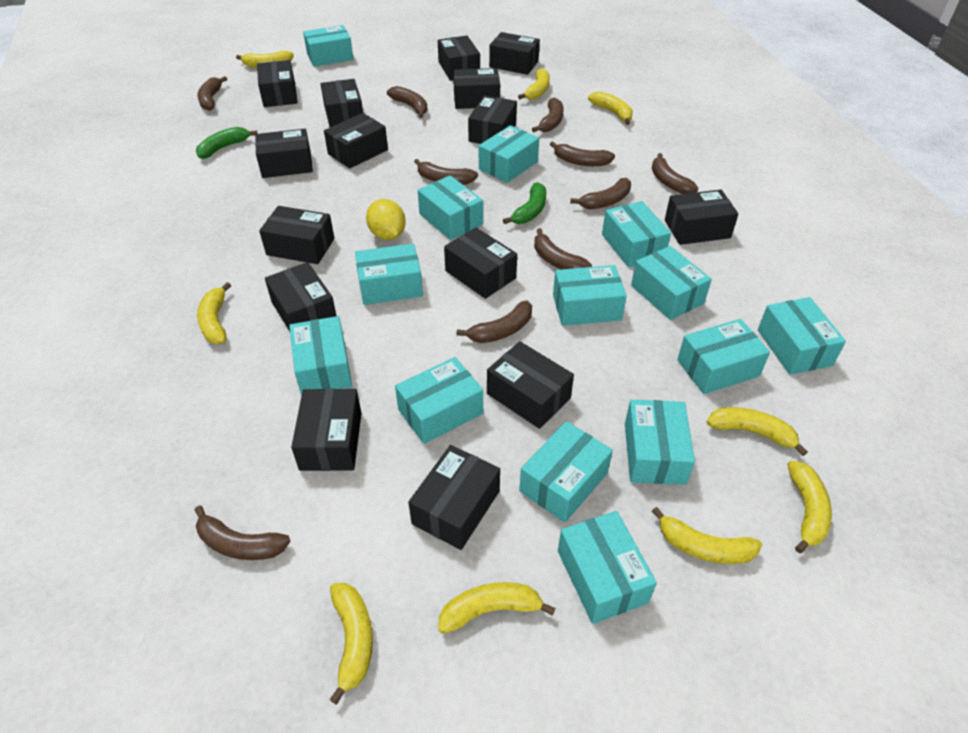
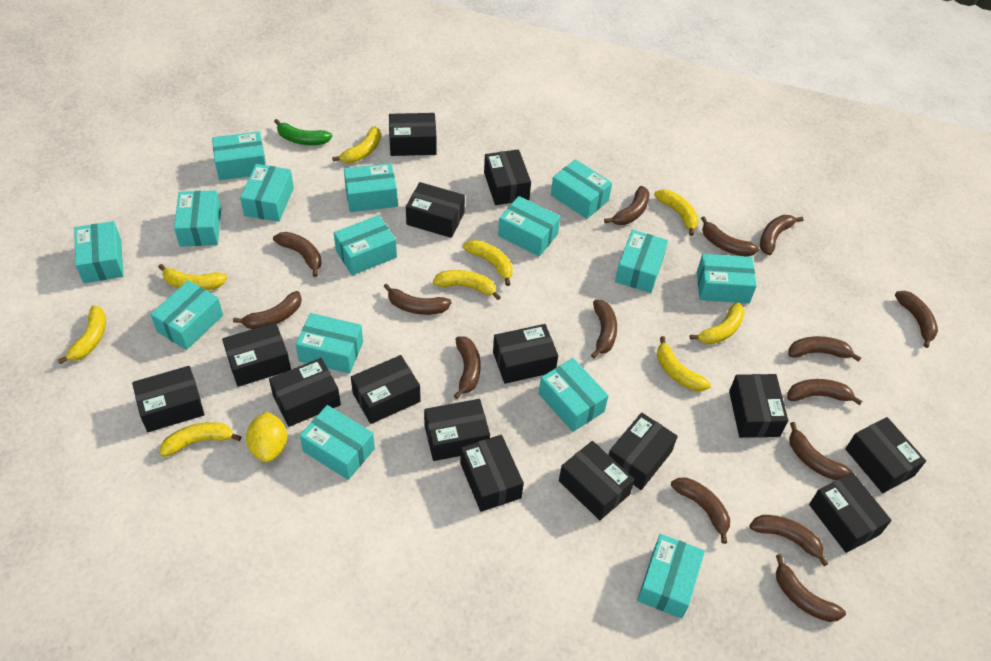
brown banana: [195,505,291,560] [197,76,227,111] [387,86,428,118] [414,159,478,185] [456,301,532,343] [532,98,563,132] [534,228,592,270] [550,141,615,166] [570,178,631,209] [652,153,698,194] = 10 -> [233,291,302,329] [273,232,322,277] [383,283,452,315] [454,336,480,399] [591,300,617,358] [604,186,650,225] [671,478,730,544] [701,216,759,257] [749,515,828,566] [760,215,803,255] [776,554,846,622] [787,379,862,405] [788,336,861,362] [789,422,853,480] [895,291,938,348] = 15
green banana: [196,127,258,159] [503,182,546,224] = 2 -> [274,119,332,145] = 1
turquoise box: [289,316,352,396] [303,25,354,67] [355,243,423,305] [395,357,483,444] [418,175,483,240] [479,125,539,183] [519,421,613,523] [553,265,627,326] [558,511,657,624] [602,201,671,267] [625,400,695,485] [631,246,712,320] [677,319,770,394] [758,297,846,375] = 14 -> [74,221,123,283] [150,280,223,350] [174,190,221,247] [212,131,266,180] [240,164,294,222] [296,313,363,373] [300,405,375,480] [334,215,397,275] [344,163,398,212] [498,196,560,257] [539,358,608,432] [551,159,612,219] [615,230,668,293] [637,534,705,618] [697,254,757,303] = 15

